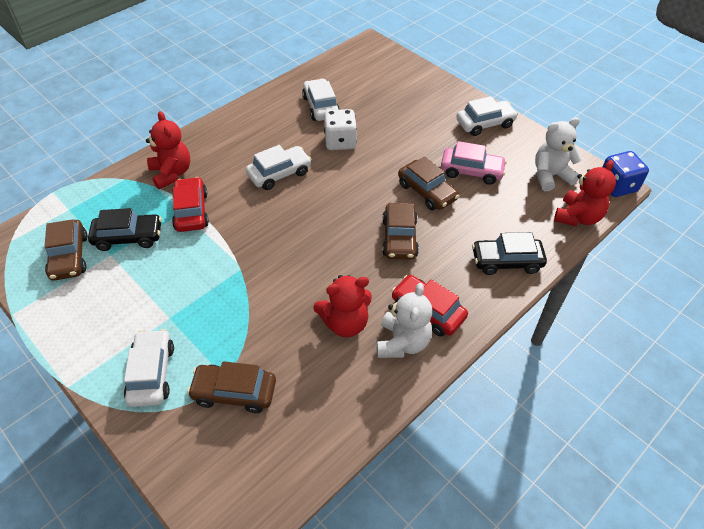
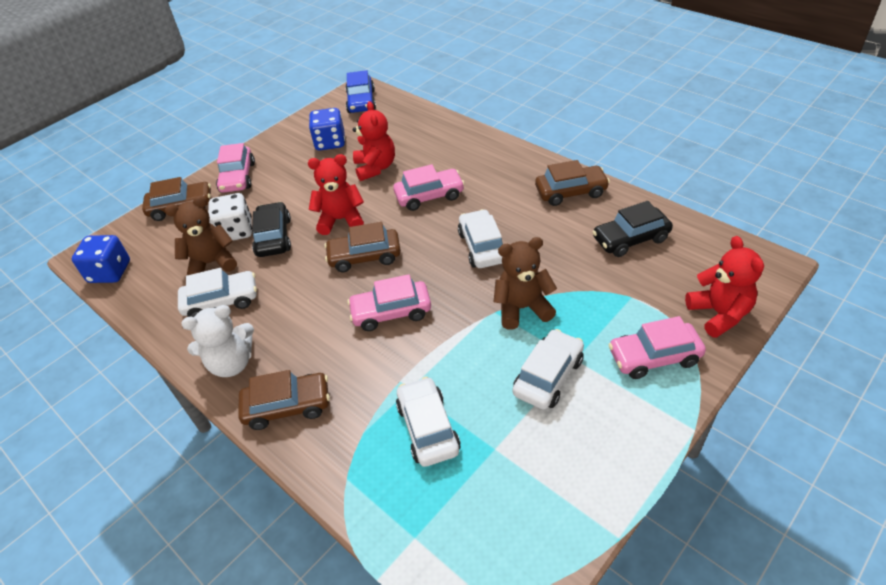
blue car: none = 0 -> [345,70,376,113] = 1
blue dice: [603,151,649,197] = 1 -> [72,235,130,283] [309,108,345,151] = 2
brown teddy bear: none = 0 -> [165,196,237,275] [494,237,557,330] = 2
pink car: [441,141,507,185] = 1 -> [216,143,255,193] [347,274,431,331] [393,164,465,211] [608,316,706,379] = 4
red car: [172,177,209,232] [392,275,468,337] = 2 -> none = 0
white teddy bear: [377,283,432,358] [535,117,583,191] = 2 -> [181,305,254,377] = 1

